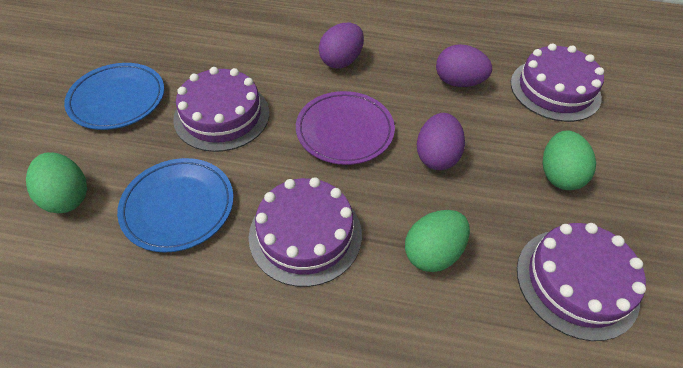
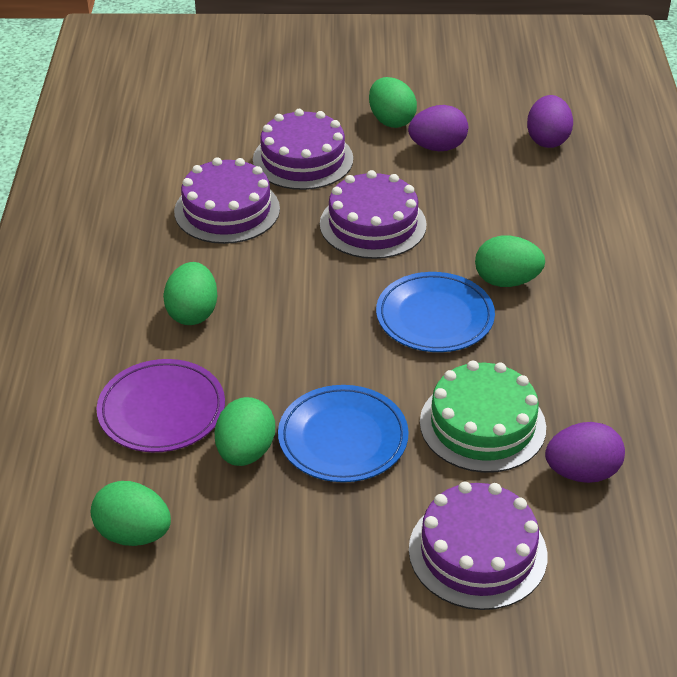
green cake: none = 0 -> [420,361,546,473] = 1
green egg: [26,152,87,213] [405,210,470,272] [543,131,596,190] = 3 -> [91,481,171,546] [163,262,217,325] [215,397,275,466] [369,77,417,128] [475,236,545,287] = 5

